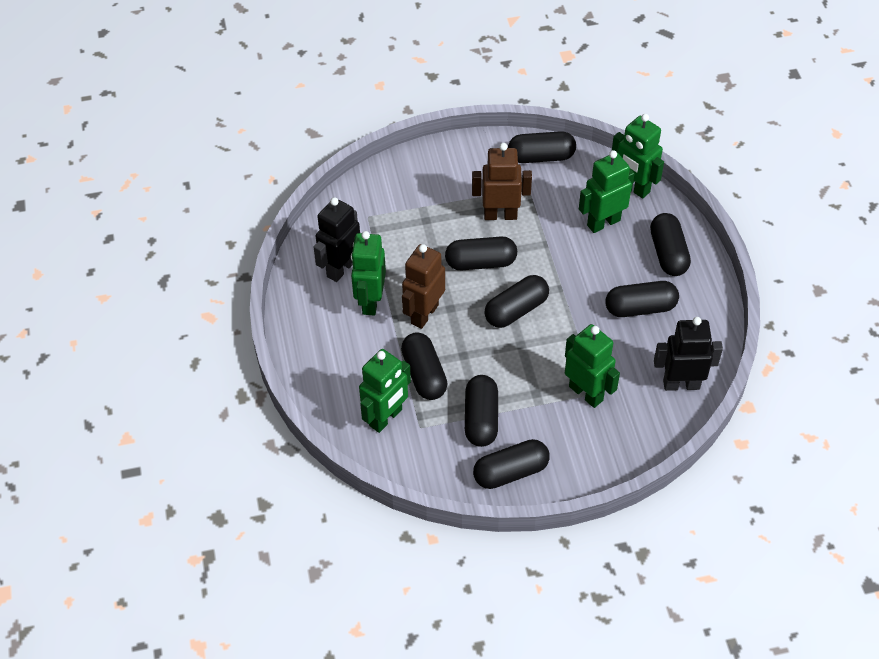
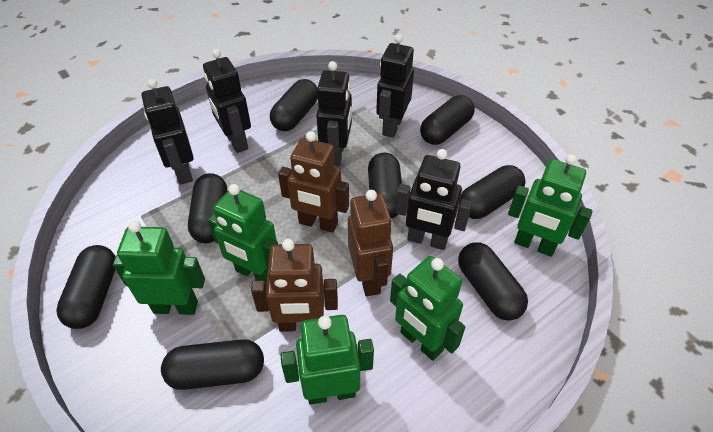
black robot: [314,197,360,282] [654,317,723,391] = 2 -> [141,79,194,185] [203,49,251,153] [316,61,352,166] [376,34,414,138] [395,149,472,250] = 5
brown robot: [402,244,445,329] [472,143,532,220] = 2 -> [251,239,338,332] [278,131,349,233] [348,190,393,296] = 3

